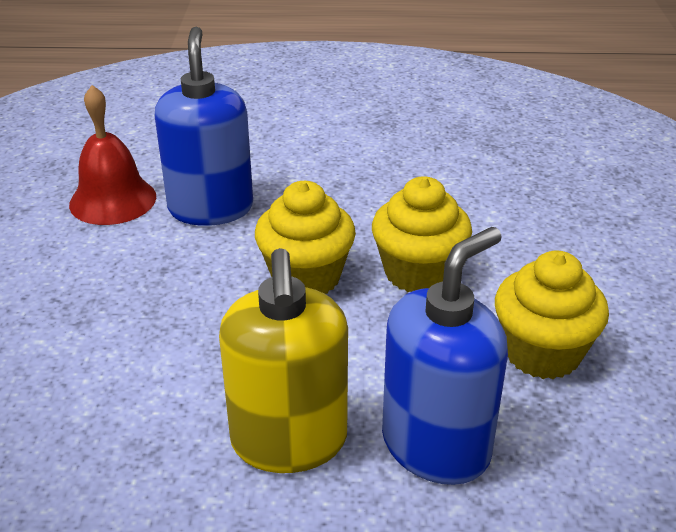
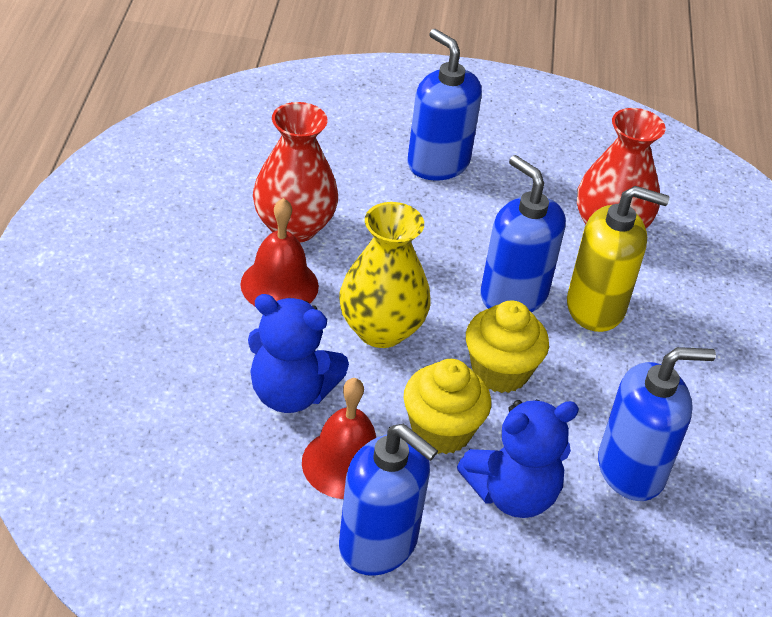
blue soap dispenser: [155,27,253,226] [382,227,508,485] = 2 -> [339,424,438,576] [407,29,482,181] [480,155,566,312] [598,347,716,501] = 4
blue teddy bear: none = 0 -> [248,294,349,413] [457,400,579,518] = 2
red bell: [69,85,156,225] = 1 -> [240,198,319,306] [302,378,376,499] = 2
red vase: none = 0 -> [253,102,338,243] [577,108,666,228] = 2
yellow cupcake: [255,181,356,294] [372,176,472,292] [495,250,609,379] = 3 -> [404,359,491,454] [466,301,549,393] = 2
yellow vase: none = 0 -> [339,202,431,348] = 1

